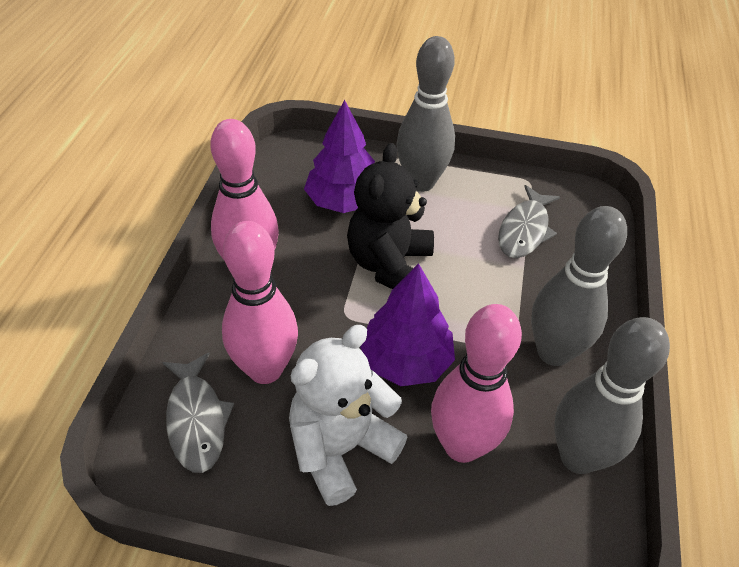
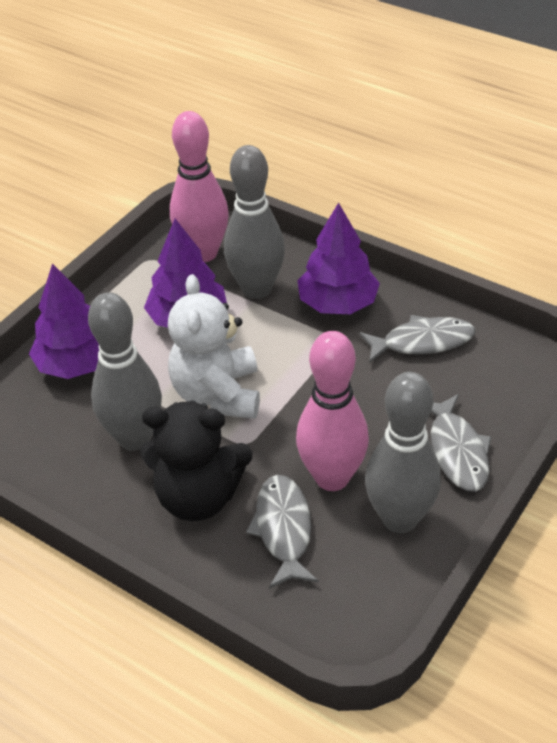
grey fish: [162,353,234,473] [498,185,560,258] = 2 -> [246,475,319,589] [359,315,475,363] [431,394,492,492] = 3
pink bowling pin: [211,119,279,261] [222,221,298,384] [431,304,522,463] = 3 -> [170,111,229,262] [296,331,369,491] = 2
purple tree: [304,100,375,213] [360,263,455,386] = 2 -> [29,264,99,379] [144,219,227,328] [297,202,380,314] = 3

